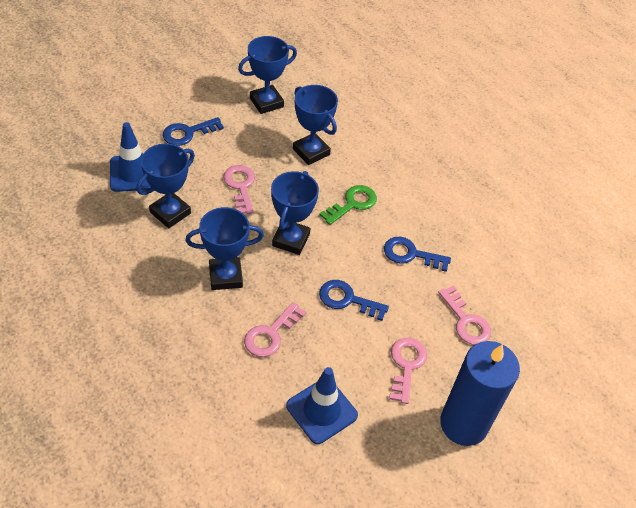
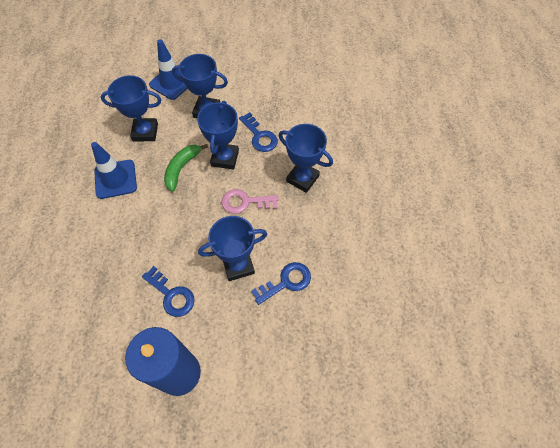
green banana: none = 0 -> [164,144,208,192] = 1
green key: [319,185,377,225] = 1 -> none = 0
pink key: [223,165,255,214] [244,302,306,357] [389,338,427,404] [438,286,491,345] = 4 -> [221,189,278,214] = 1

